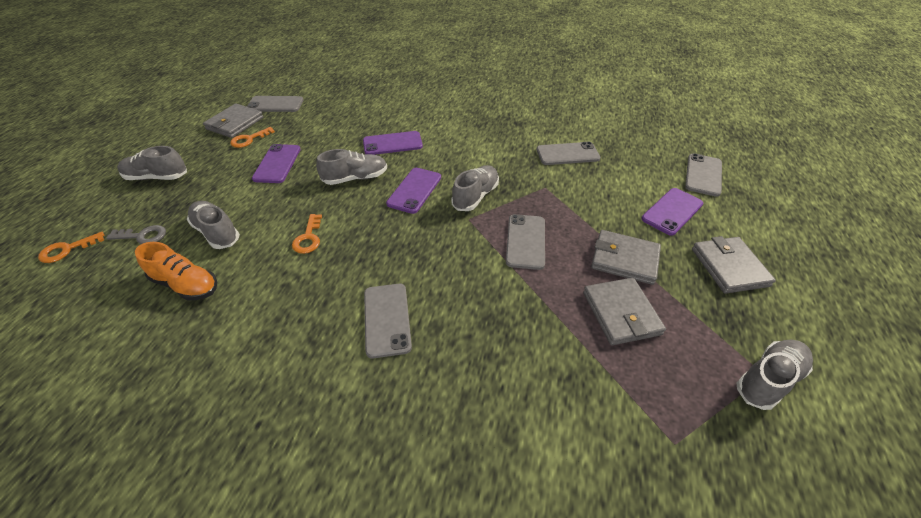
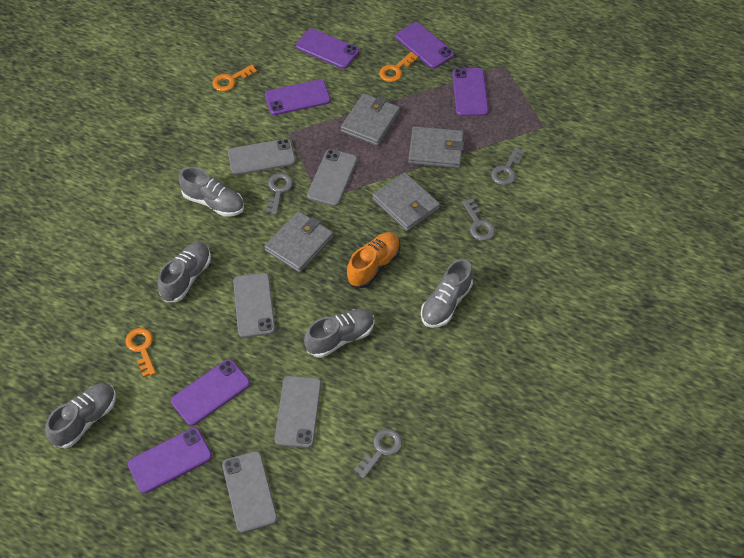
grey key: [106,225,166,244] = 1 -> [266,173,293,214] [354,429,402,479] [462,199,495,241] [491,147,525,185] = 4
purple phone: [252,144,301,183] [363,131,423,155] [386,168,441,214] [641,188,703,236] = 4 -> [128,427,212,494] [171,359,250,426] [265,79,331,115] [296,28,359,69] [395,22,454,69] [452,68,489,116] = 6

